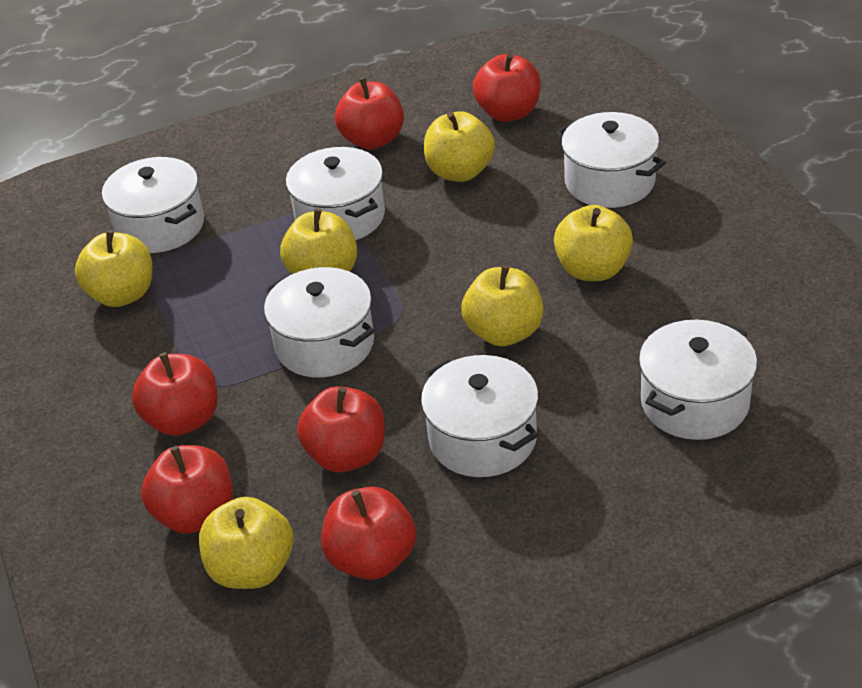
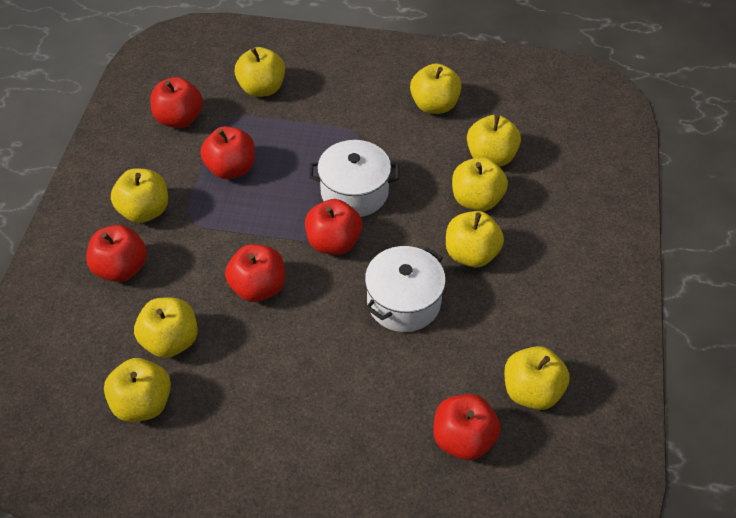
white pot: [102,157,204,253] [264,267,374,377] [286,147,385,240] [421,355,538,477] [557,112,666,208] [639,320,757,440] = 6 -> [309,140,399,217] [365,246,446,332] = 2
yellow apple: [75,230,152,307] [199,497,294,589] [280,208,357,274] [424,111,495,182] [461,265,543,346] [554,205,633,281] = 6 -> [104,358,171,422] [111,168,168,223] [134,298,198,358] [235,47,285,97] [410,63,462,114] [446,211,504,267] [452,157,508,211] [467,115,521,167] [504,346,570,410] = 9

